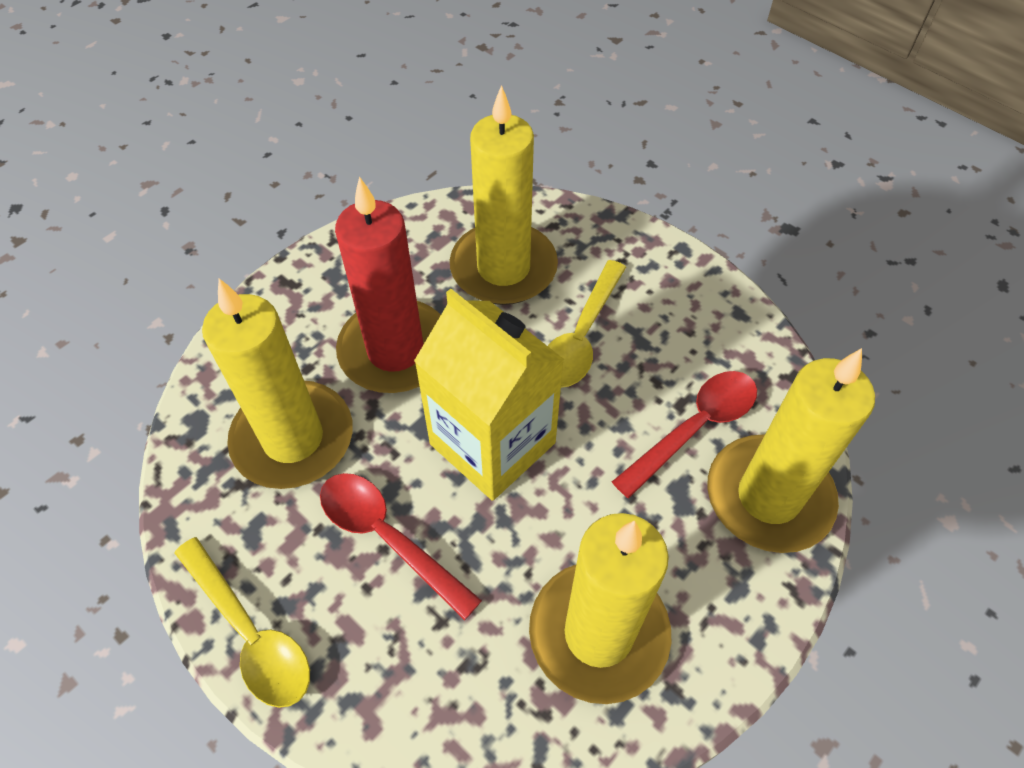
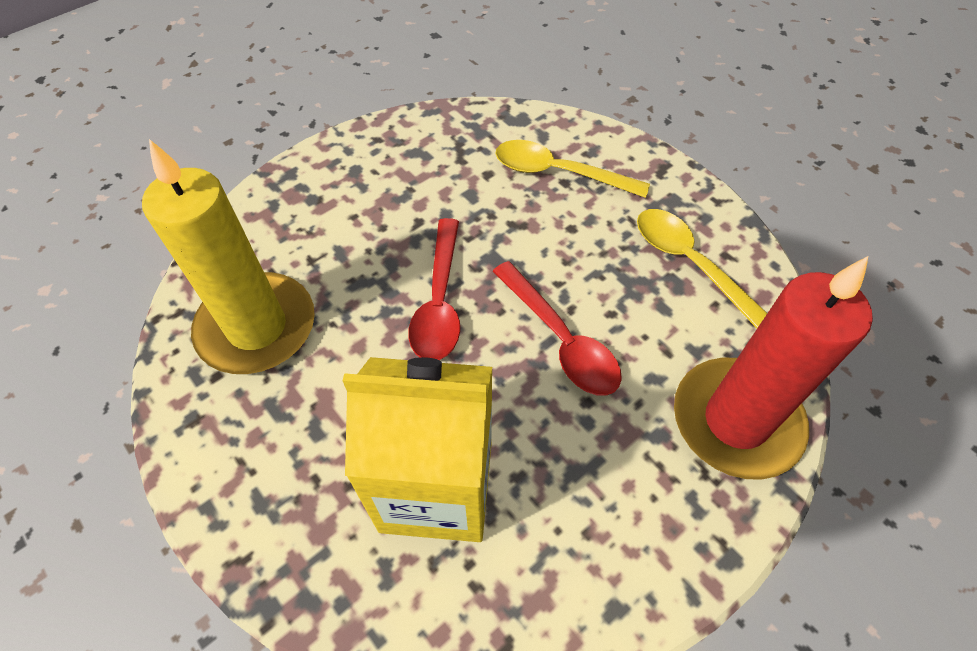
yellow candle: [202,279,353,489] [450,85,558,305] [529,513,671,704] [707,348,875,553] = 4 -> [142,139,315,374] = 1

